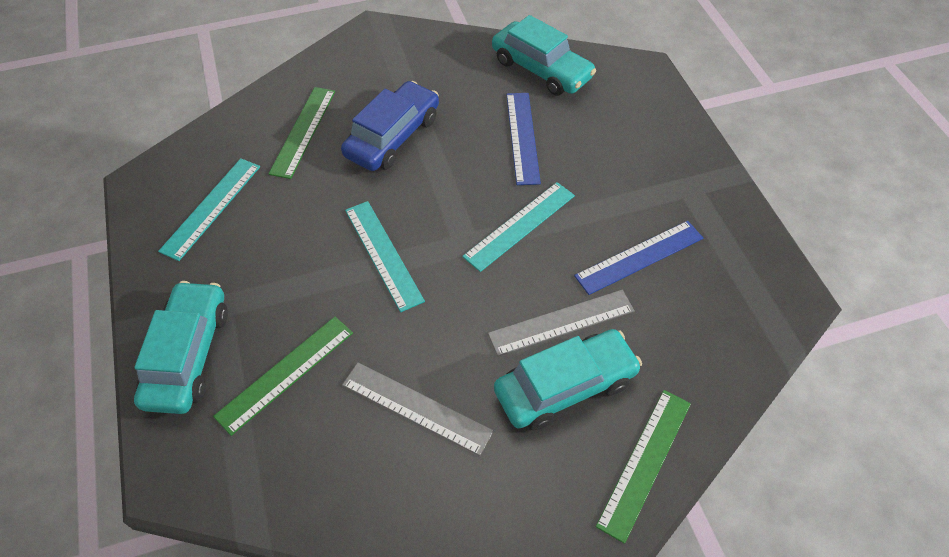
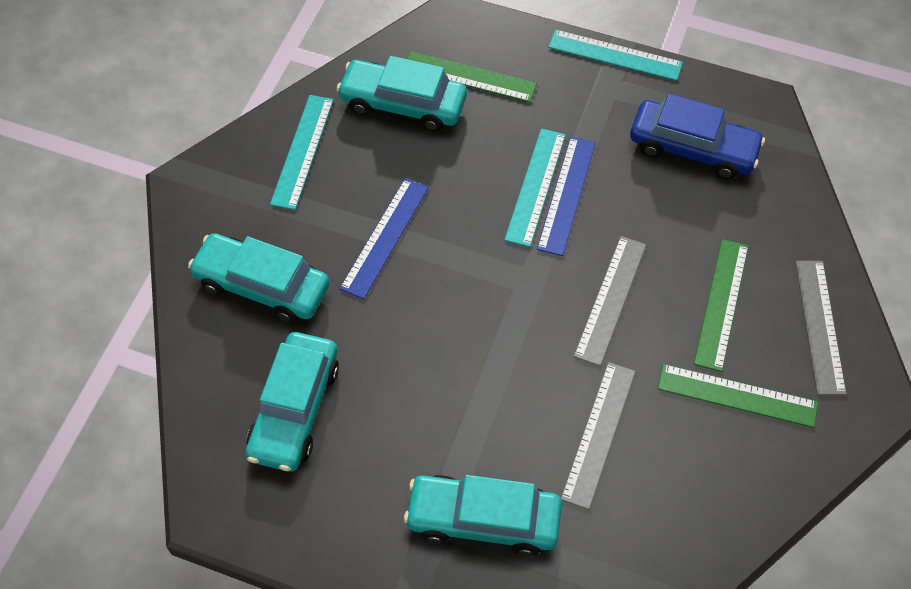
grey ruler: [342,362,494,456] [488,290,634,356] = 2 -> [561,362,636,510] [574,236,646,366] [795,261,846,395] = 3
turquoise car: [134,281,228,414] [492,15,596,96] [494,329,642,430] = 3 -> [188,233,329,323] [246,332,339,472] [336,56,467,132] [404,475,562,556] = 4

